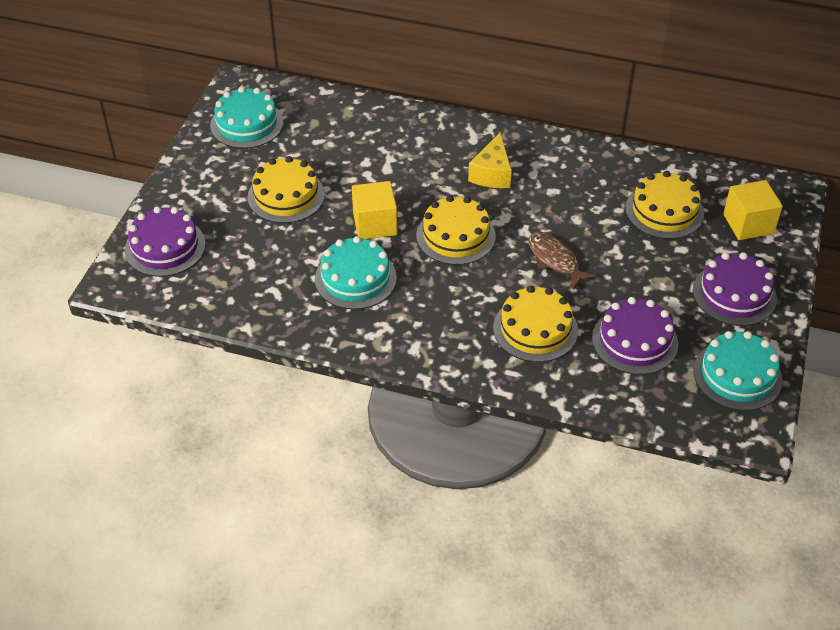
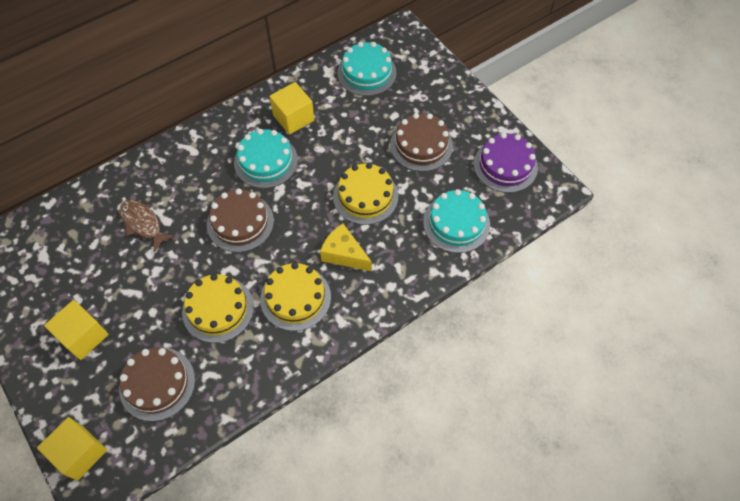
brown cake: none = 0 -> [119,348,195,421] [207,188,274,252] [390,113,453,172] = 3
purple cake: [125,207,205,277] [592,297,678,375] [693,252,777,326] = 3 -> [474,133,538,193] = 1
yellow cake: [247,156,325,223] [416,195,496,265] [493,286,578,362] [625,171,704,239] = 4 -> [182,274,254,343] [260,263,331,331] [333,163,398,225] = 3
yellow cube: [352,181,397,239] [723,180,783,240] = 2 -> [37,417,107,481] [44,300,109,360] [269,82,314,135] = 3

